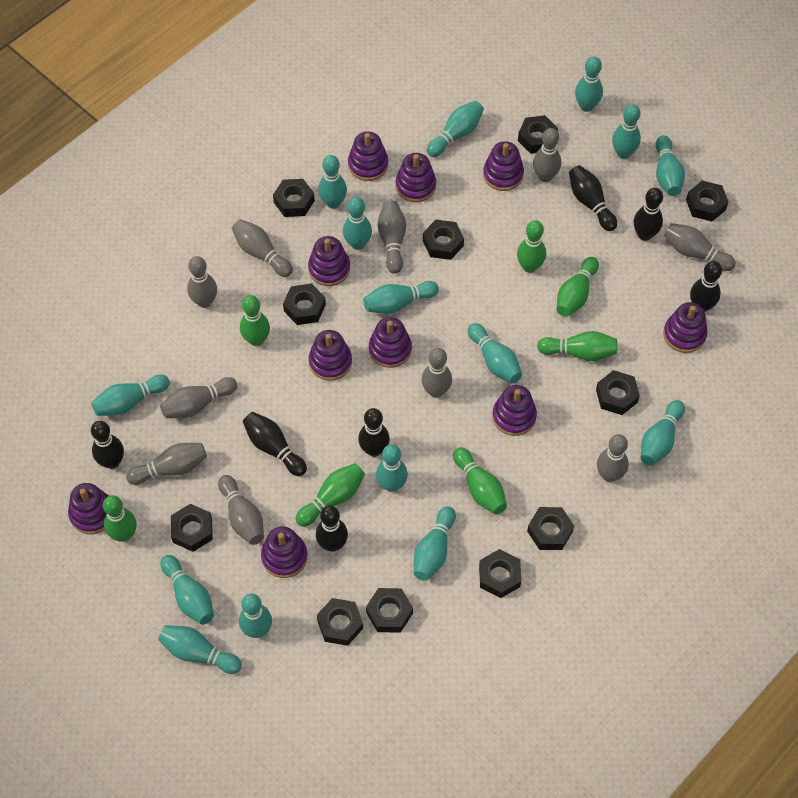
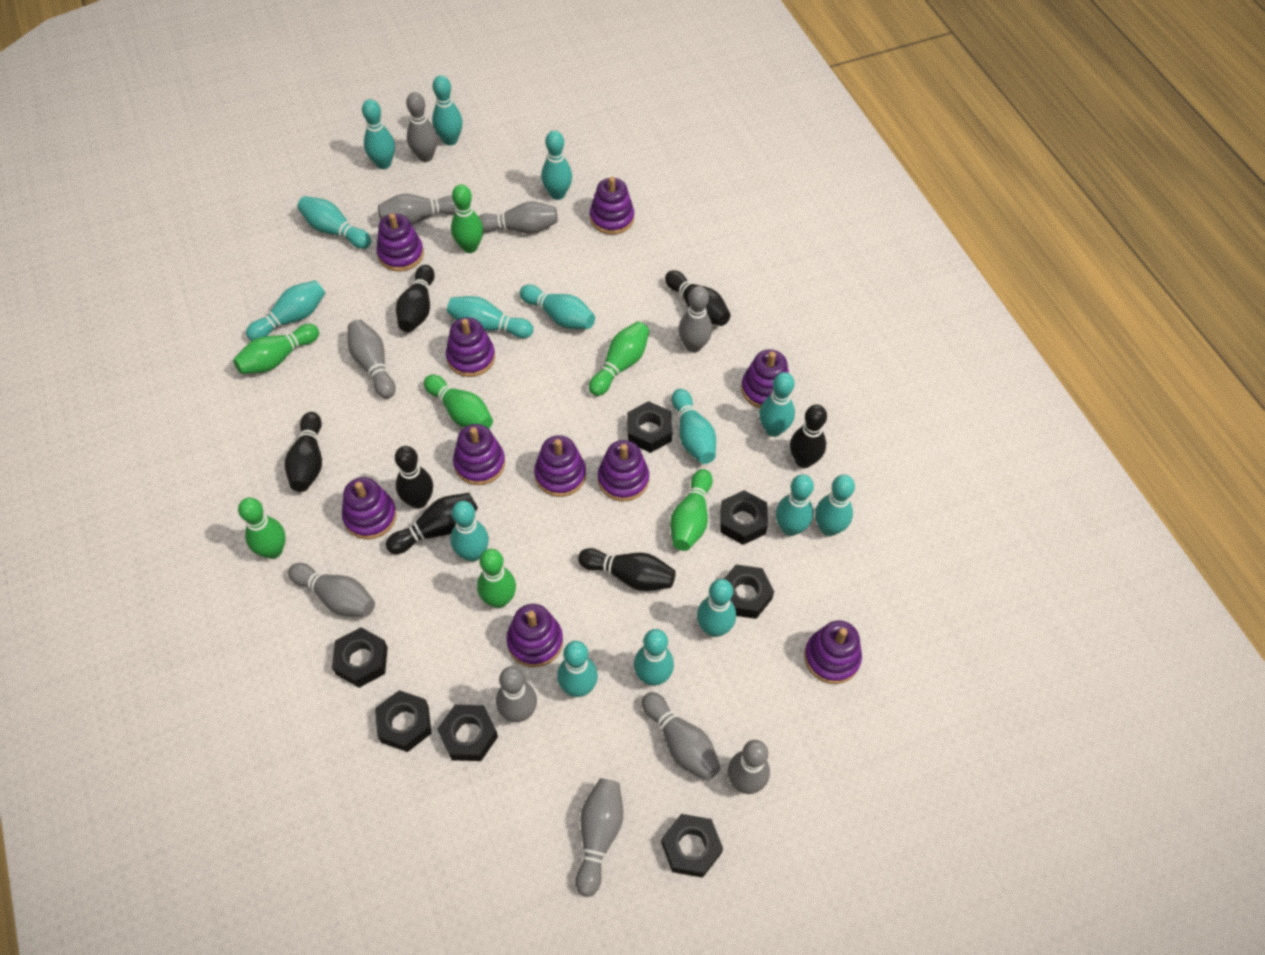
black nut: [171,504,213,552] [273,179,315,217] [283,283,326,325] [317,598,363,646] [366,588,413,633] [423,220,464,260] [479,549,521,598] [518,115,558,154] [527,507,574,550] [596,370,640,415] [686,181,728,221] = 11 -> [332,627,388,688] [375,690,432,752] [437,705,498,761] [627,401,672,453] [661,814,723,878] [720,490,768,545] [724,565,774,619] = 7

